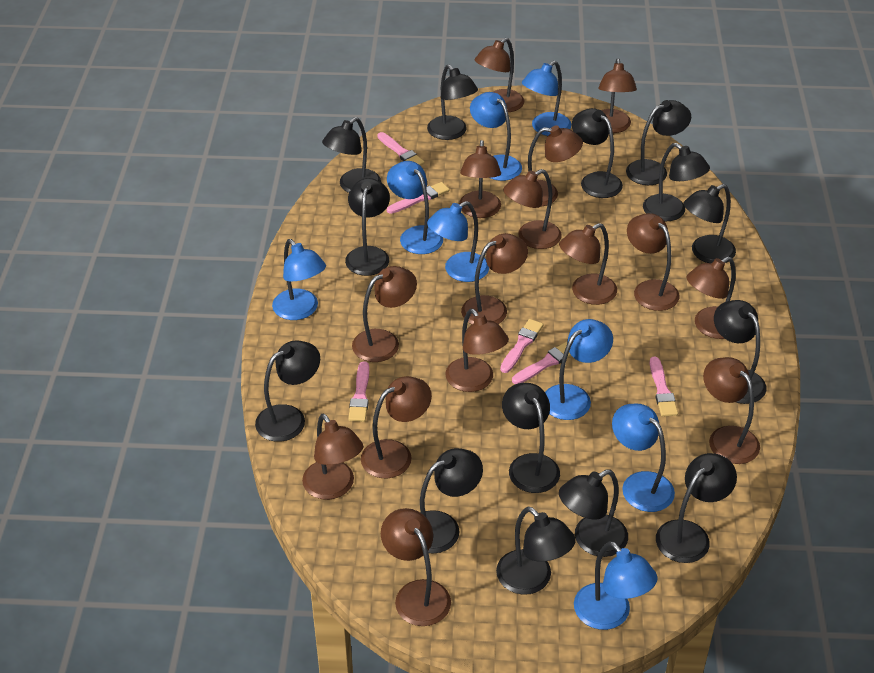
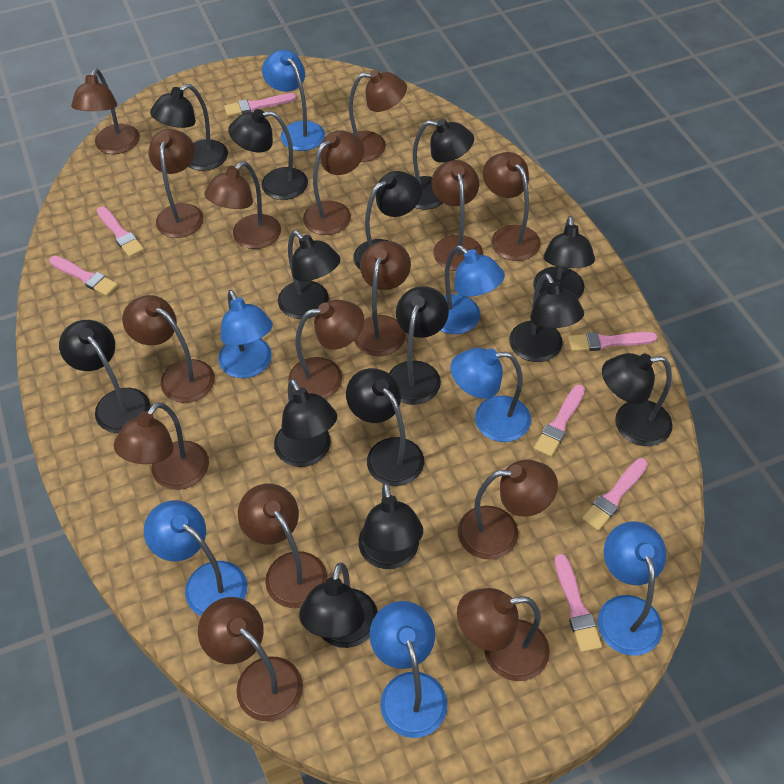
blue lamp: [272,239,326,320] [387,161,443,254] [427,201,489,282] [470,92,522,181] [522,61,571,136] [545,319,613,420] [574,541,658,630] [612,404,675,512] = 8 -> [144,500,248,616] [219,290,273,378] [262,50,325,151] [369,601,448,738] [440,245,505,334] [451,348,531,442] [597,521,667,656] = 7
pink brush: [348,361,369,422] [377,132,425,166] [387,182,450,214] [500,319,544,373] [512,341,571,384] [650,357,678,417] = 6 -> [49,256,118,296] [97,206,144,257] [224,93,296,117] [534,384,585,457] [554,554,602,653] [568,332,657,352] [582,458,648,531] = 7

